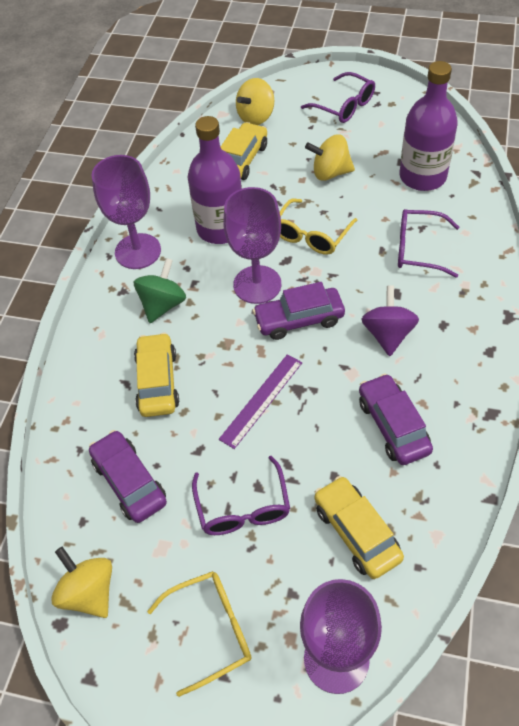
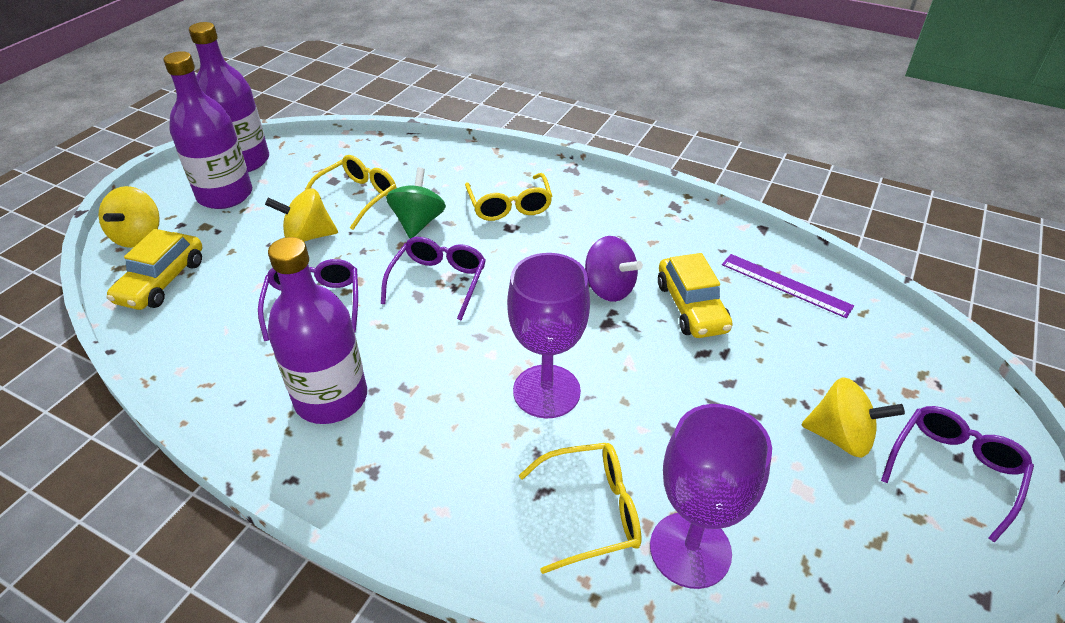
purple bottle: [188,116,242,244] [399,61,458,191] = 2 -> [163,51,252,209] [189,22,269,172] [267,237,367,424] = 3
purple car: [89,430,167,523] [252,282,345,340] [359,373,433,465] = 3 -> none = 0
purple goblet: [92,155,161,269] [223,187,281,304] [300,579,382,694] = 3 -> [507,253,590,418] [650,404,772,589] = 2
yellow car: [134,333,179,417] [221,122,267,180] [314,476,404,579] = 3 -> [107,229,202,310] [658,253,733,338] = 2
yellow glasses: [147,571,251,697] [280,198,357,255] = 2 -> [305,155,397,230] [465,173,552,221] [519,443,642,574] = 3

